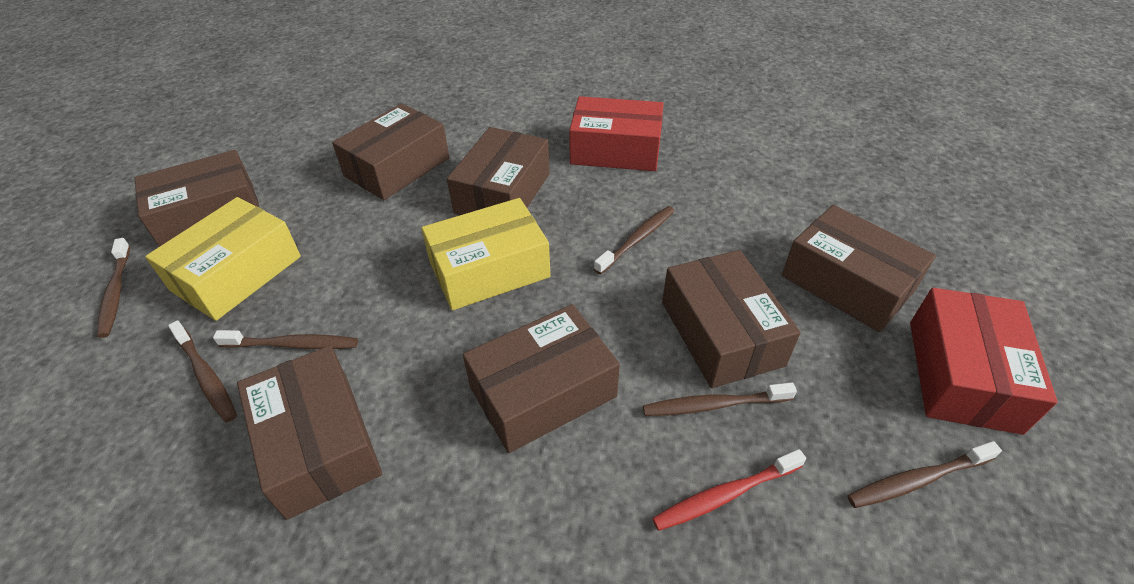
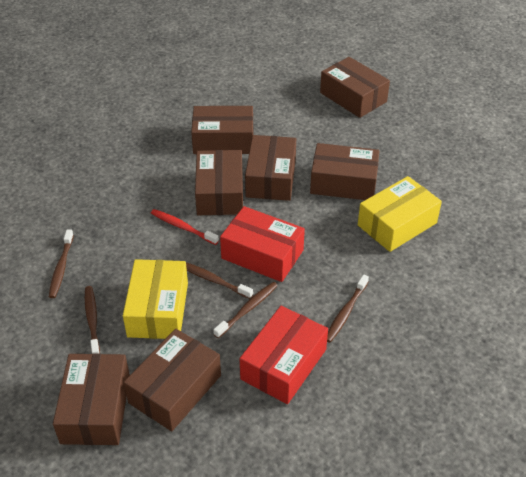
brown toothbrush: [97,238,130,338] [168,320,237,422] [213,330,358,349] [594,206,674,274] [643,383,797,416] [847,441,1002,508] = 6 -> [49,229,74,298] [85,286,100,354] [186,262,253,299] [213,282,278,338] [327,274,369,343] = 5

